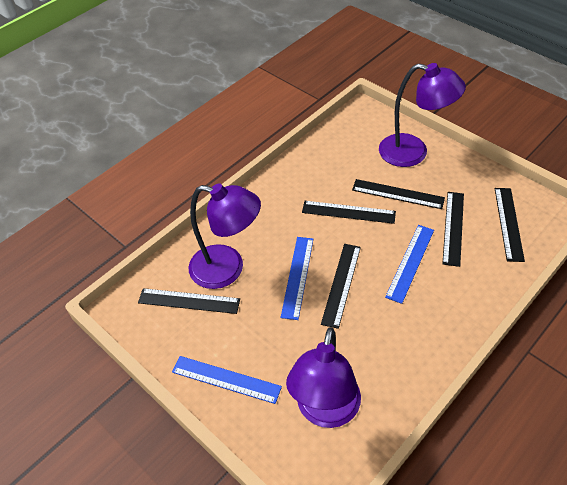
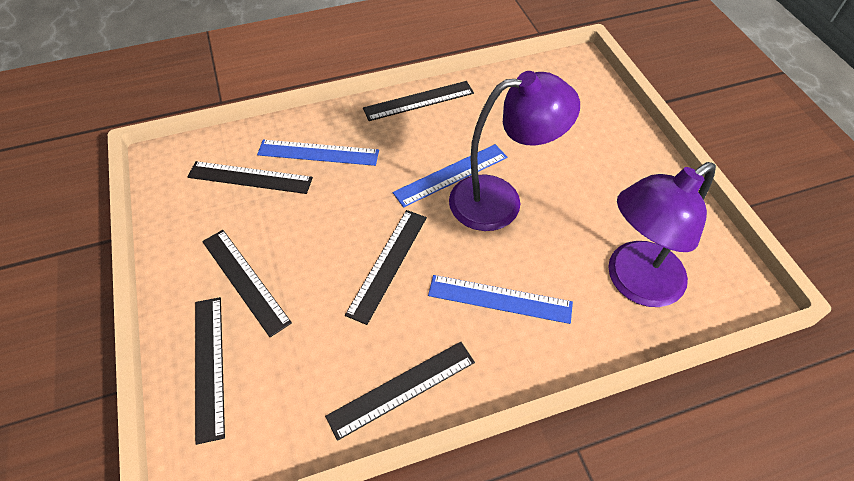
purple lamp: [189,183,261,289] [286,327,361,428] [379,63,466,167] = 3 -> [449,71,580,231] [608,162,716,307] = 2

